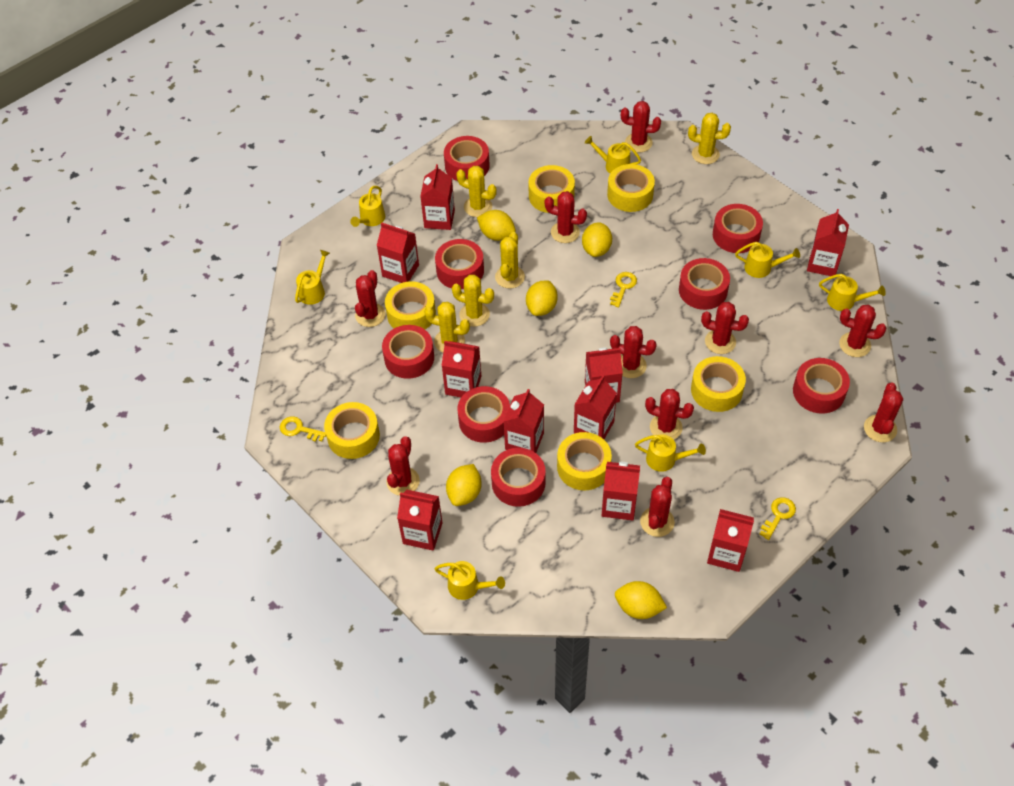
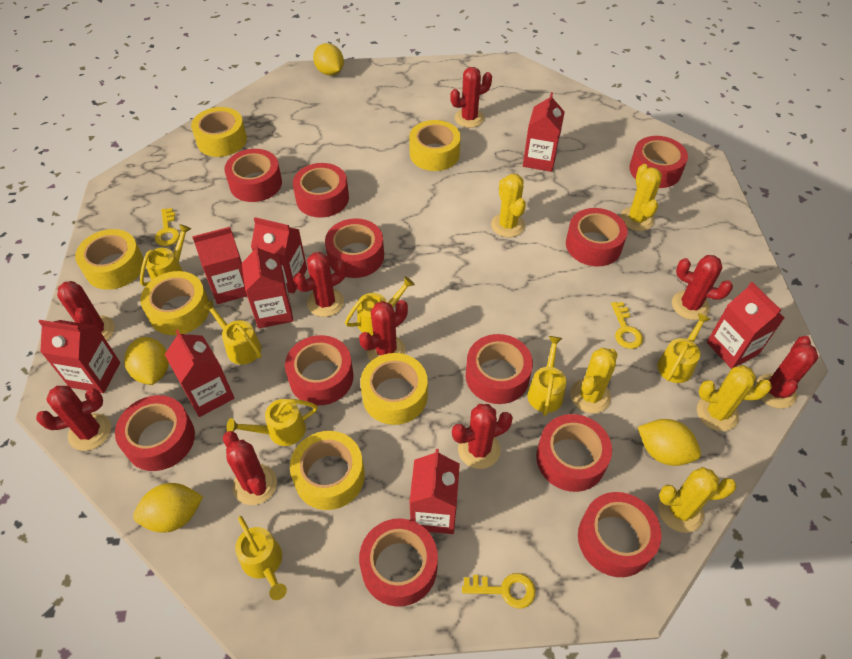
red cactus: [355,270,385,327] [386,436,420,496] [545,191,587,243] [610,326,657,378] [621,101,661,152] [640,477,675,537] [645,389,694,440] [701,302,749,354] [839,305,886,357] [864,382,903,442] = 10 -> [36,386,111,451] [57,281,115,341] [223,431,277,505] [293,252,346,317] [359,300,408,361] [450,67,492,128] [452,404,513,469] [672,255,733,320] [755,336,819,409] = 9
red carton: [377,222,419,283] [397,490,443,551] [420,164,455,230] [441,341,481,397] [503,389,544,453] [574,375,617,439] [585,347,623,403] [602,462,640,520] [707,509,754,572] [807,209,849,276] = 10 -> [38,320,120,393] [165,329,234,417] [192,227,247,304] [242,243,293,329] [251,217,307,294] [409,449,460,534] [523,92,565,172] [707,282,784,369] = 8
red tape: [382,325,434,379] [435,239,484,289] [444,136,490,181] [457,386,510,443] [491,448,546,507] [679,258,730,310] [713,204,763,253] [793,358,850,414] = 8 -> [115,395,195,471] [224,149,282,202] [285,335,353,405] [293,163,349,218] [325,218,384,278] [359,518,438,607] [466,334,533,404] [536,414,612,492] [566,208,628,266] [578,492,661,577] [629,136,688,188] = 11
yellow lemon: [446,464,482,506] [477,210,516,241] [526,281,558,316] [582,222,612,257] [615,581,667,619] = 5 -> [124,337,169,385] [133,483,203,533] [313,43,344,76] [638,419,701,466] = 4

